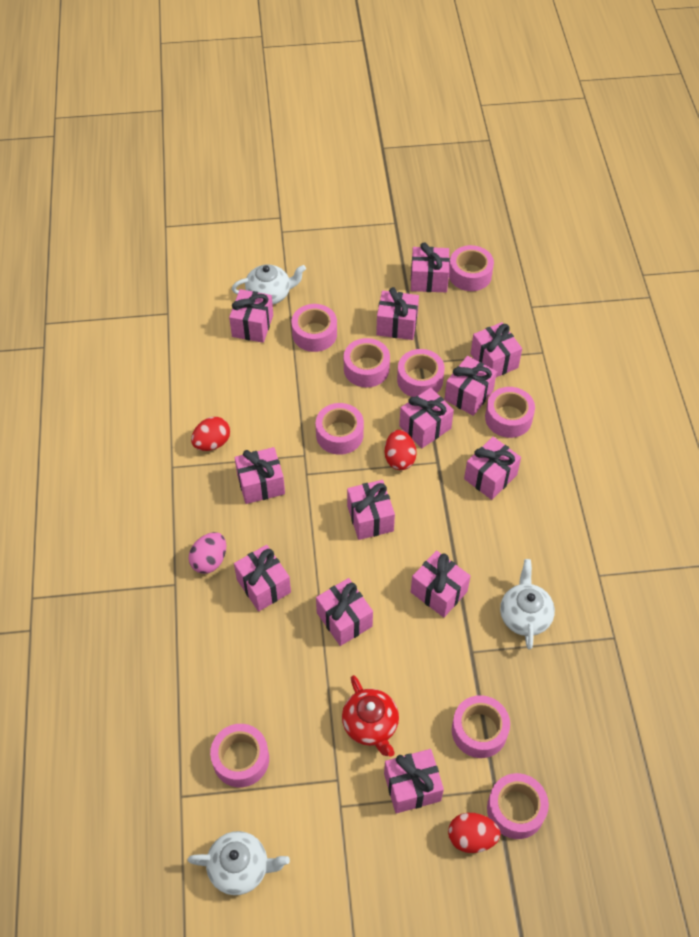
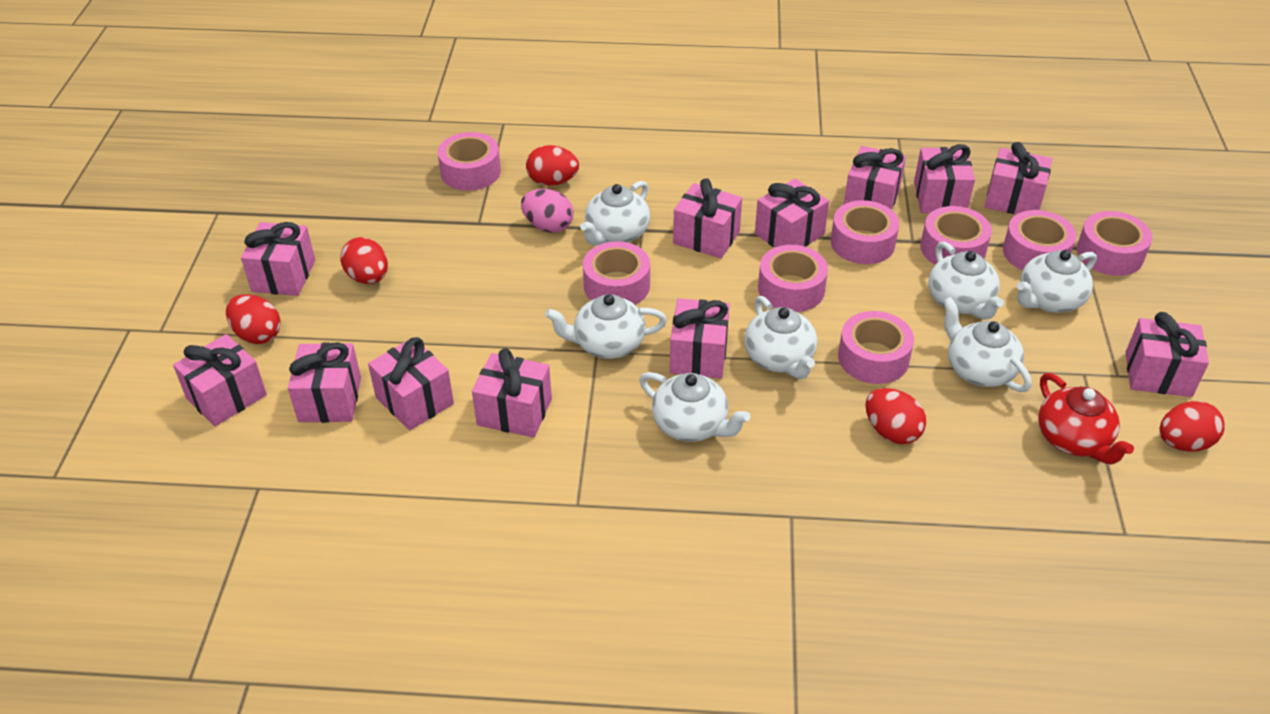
pink gift: [229,289,273,343] [234,447,285,504] [234,545,291,611] [316,578,373,646] [347,480,395,540] [376,287,419,340] [384,749,444,813] [399,388,454,448] [411,242,450,292] [411,551,470,618] [444,356,497,416] [464,437,521,500] [471,322,522,377] = 13 -> [173,334,267,426] [241,222,315,296] [288,342,361,423] [368,337,454,431] [472,348,552,438] [670,298,730,378] [673,178,742,258] [755,178,829,248] [844,146,906,210] [914,144,975,213] [985,142,1052,214] [1125,312,1209,397] = 12
pink tape: [210,724,269,787] [292,304,337,352] [316,403,364,455] [344,338,390,387] [397,349,445,397] [449,245,494,291] [452,695,510,758] [485,387,535,438] [487,773,549,839] = 9 -> [438,132,501,191] [583,241,650,305] [758,245,828,312] [831,200,899,264] [838,311,914,384] [920,206,992,264] [1003,210,1076,271] [1076,211,1152,276] = 8
red egg: [191,417,230,451] [384,430,417,470] [448,813,501,853] = 3 -> [226,294,281,344] [340,237,388,284] [526,145,579,186] [865,388,926,444] [1159,401,1225,452] = 5
white teapot: [188,831,290,895] [232,264,306,304] [500,559,555,649] = 3 -> [545,294,667,359] [580,181,650,246] [639,372,750,442] [744,296,817,379] [928,242,1004,320] [943,297,1032,392] [1017,250,1097,313] = 7

